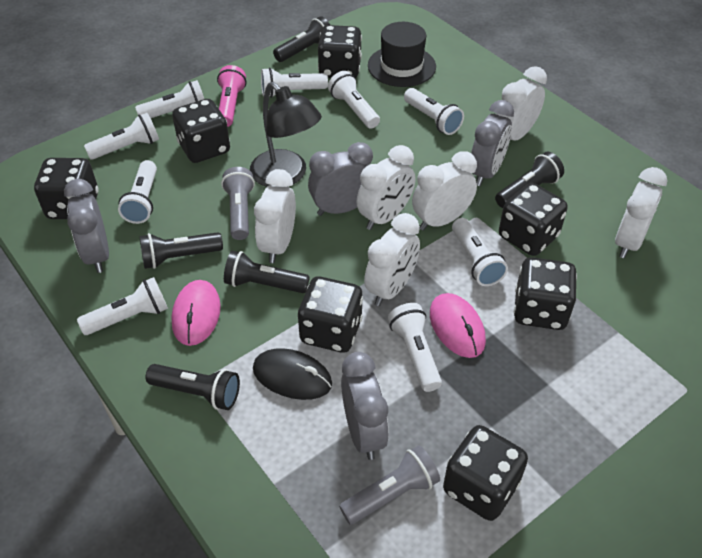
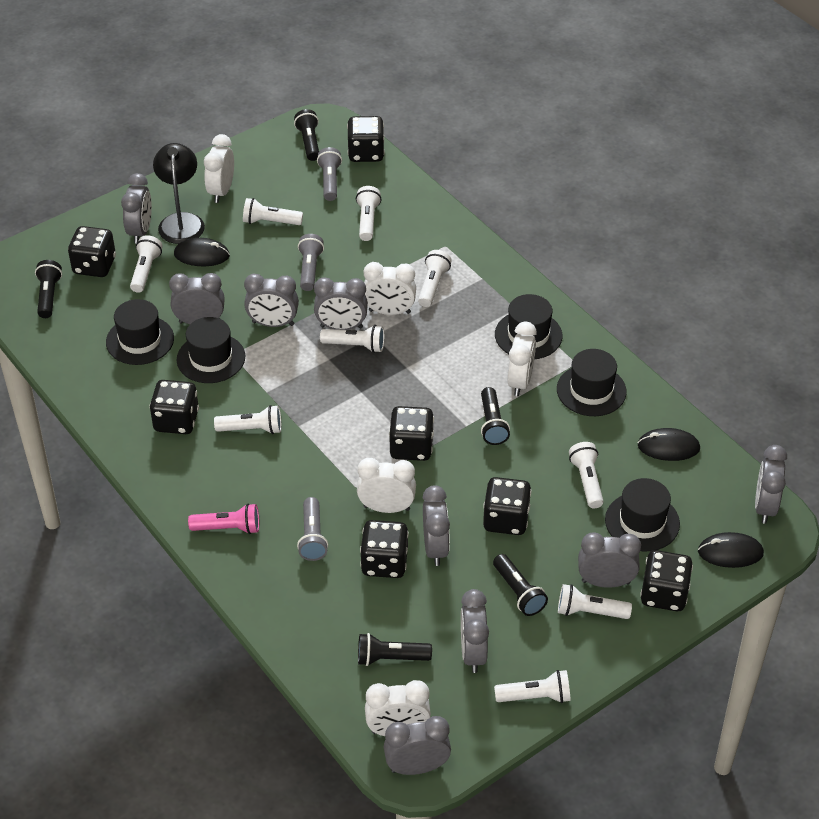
black hat: [368,22,436,87] = 1 -> [106,299,174,365] [177,317,245,383] [495,294,563,359] [557,349,627,416] [605,478,680,551] = 5
black mouse: [253,348,332,400] = 1 -> [174,238,230,266] [638,428,700,461] [698,532,764,568] = 3
grey clock: [64,179,109,273] [308,142,373,216] [341,352,389,460] [471,100,514,186] = 4 -> [121,173,152,244] [169,273,225,324] [244,274,299,327] [314,277,368,330] [384,716,451,775] [423,485,450,566] [461,589,489,673] [578,533,641,588] [755,445,787,524] = 9
grey flashlight: [221,167,255,240] [339,445,440,525] = 2 -> [297,497,328,561] [298,234,324,291] [317,147,342,201] = 3
pink mouse: [171,280,221,346] [430,293,486,358] = 2 -> none = 0
white clock: [254,169,296,263] [357,145,415,230] [364,213,420,306] [412,151,477,231] [496,66,547,140] [615,167,668,258] = 6 -> [204,134,234,203] [357,458,416,513] [364,262,416,315] [365,680,431,736] [507,322,537,396] = 5

